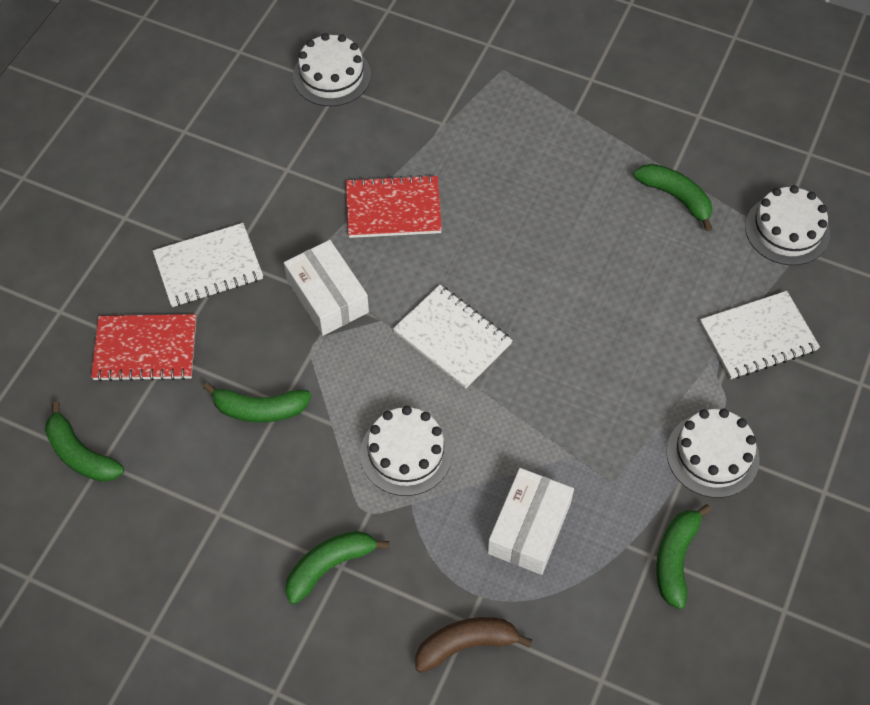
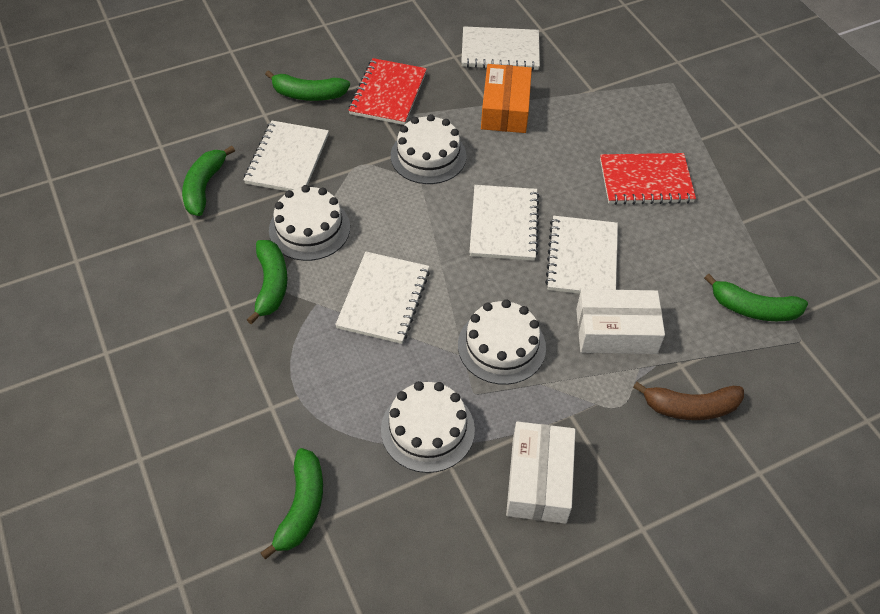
orange box: none = 0 -> [481,64,532,133] = 1
white notebook: [153,223,263,307] [393,285,513,389] [700,291,820,379] = 3 -> [244,121,329,191] [335,252,430,344] [461,26,540,70] [469,185,539,261] [545,216,618,294] = 5

